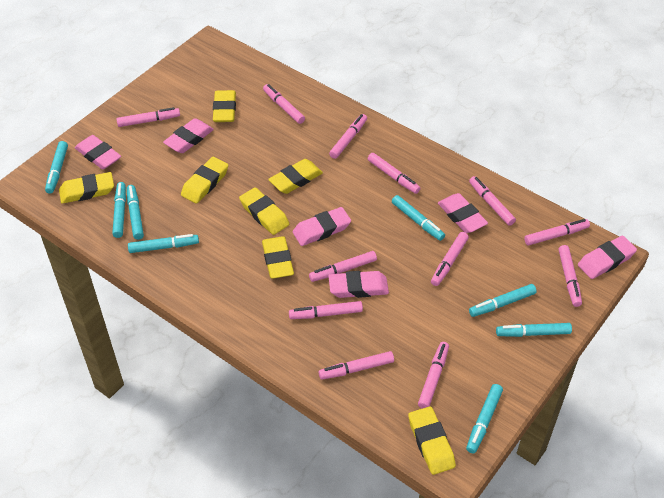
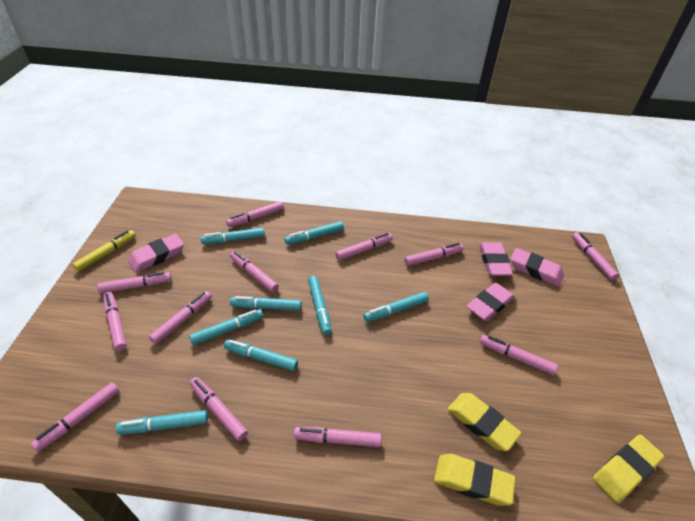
pink eraser: [75,135,121,169] [163,118,214,153] [293,207,351,246] [329,271,389,298] [438,193,488,233] [578,236,637,279] = 6 -> [128,234,184,273] [466,283,515,321] [479,242,513,276] [510,248,564,287] = 4
yellow eraser: [59,172,114,204] [181,157,228,203] [213,90,236,122] [239,187,289,235] [262,236,294,279] [268,159,323,194] [408,406,456,475] = 7 -> [434,454,516,506] [447,393,521,451] [593,435,665,503] = 3
yellow marker: none = 0 -> [73,230,136,272] = 1

